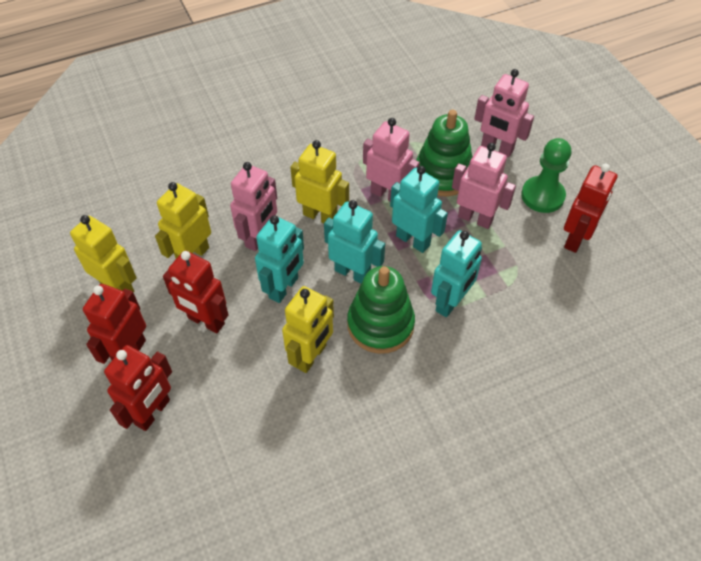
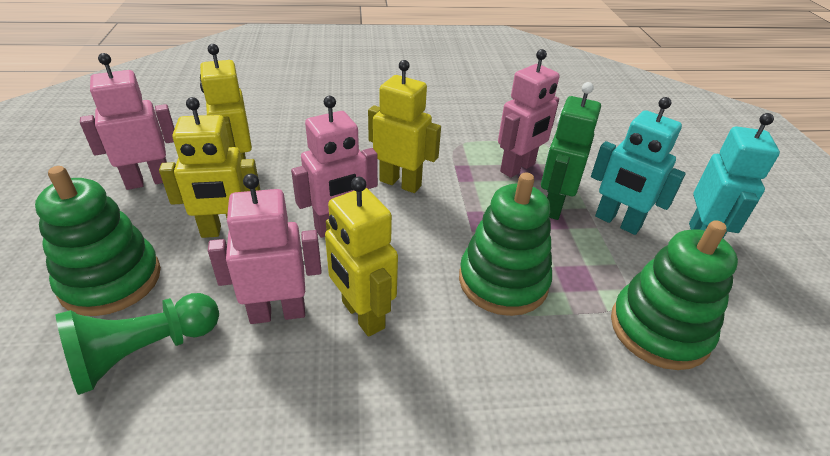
green robot: none = 0 -> [541,82,601,220] = 1
green stacking toy: [347,266,415,354] [416,110,472,196] = 2 -> [35,166,161,316] [459,172,552,316] [611,220,738,370] = 3
red robot: [83,284,146,364] [104,345,172,431] [163,251,228,333] [564,163,617,253] = 4 -> none = 0
turquoise robot: [255,215,304,303] [324,200,385,283] [390,166,448,253] [431,230,482,317] = 4 -> [591,97,686,235] [689,113,780,238] = 2

